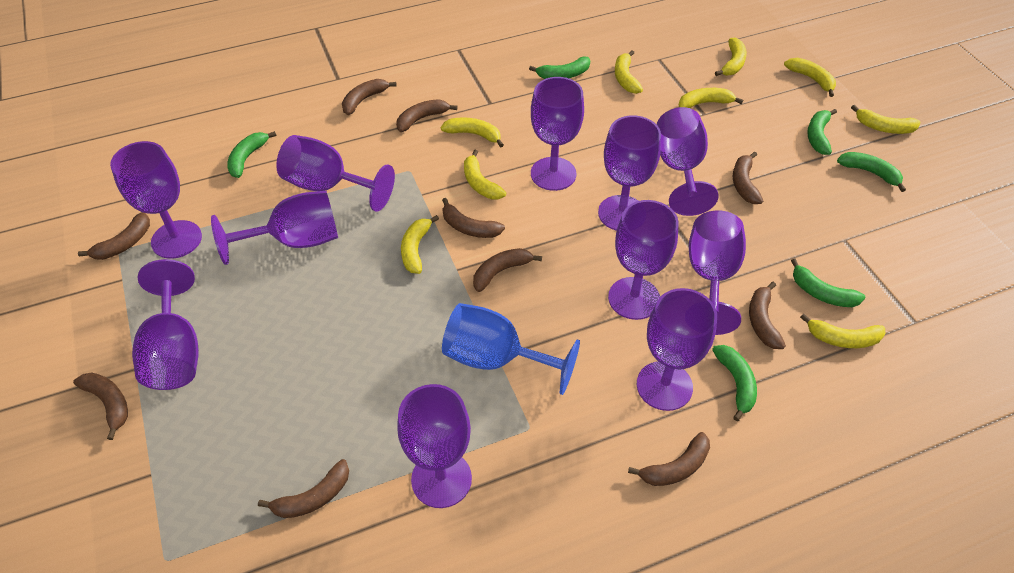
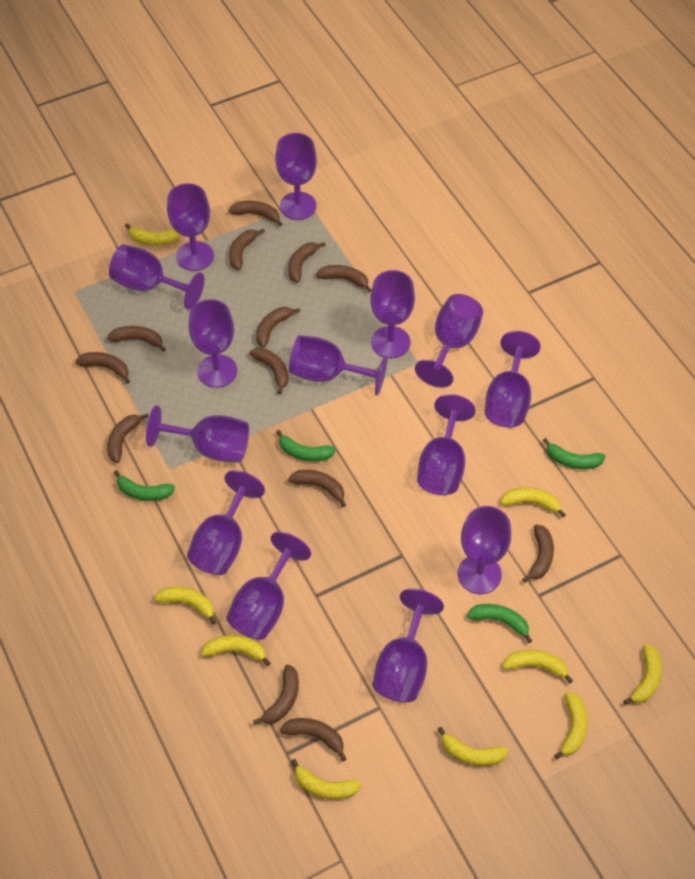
blue goblet: [442,303,580,395] = 1 -> none = 0
brown banana: [73,372,128,440] [78,212,150,260] [258,459,349,518] [342,79,397,115] [396,99,458,132] [442,198,505,238] [473,248,542,292] [628,432,710,486] [733,152,763,204] [749,282,786,349] = 10 -> [75,352,130,384] [107,326,166,352] [107,413,149,463] [229,201,282,226] [229,229,265,270] [249,348,289,394] [253,664,299,725] [256,307,300,348] [280,718,346,761] [288,242,326,283] [288,470,346,507] [316,265,371,292] [522,524,554,583] = 13
green banana: [227,131,276,178] [529,57,590,79] [712,345,757,421] [791,258,866,307] [807,109,837,155] [837,152,906,192] = 6 -> [114,470,175,501] [276,430,336,461] [467,604,532,643] [543,438,606,469] = 4
purple goblet: [110,141,202,259] [132,259,199,390] [211,191,338,265] [276,135,395,212] [397,384,472,508] [531,77,584,191] [598,115,661,231] [608,200,679,320] [637,288,717,411] [657,107,718,216] [689,211,746,335] = 11 -> [109,244,204,310] [146,405,249,462] [167,183,214,271] [187,470,265,575] [189,299,237,388] [226,532,311,640] [275,133,317,220] [289,335,388,395] [370,270,415,358] [373,589,444,702] [415,294,483,388] [417,394,476,495] [458,506,511,594] [485,331,541,427] = 14

